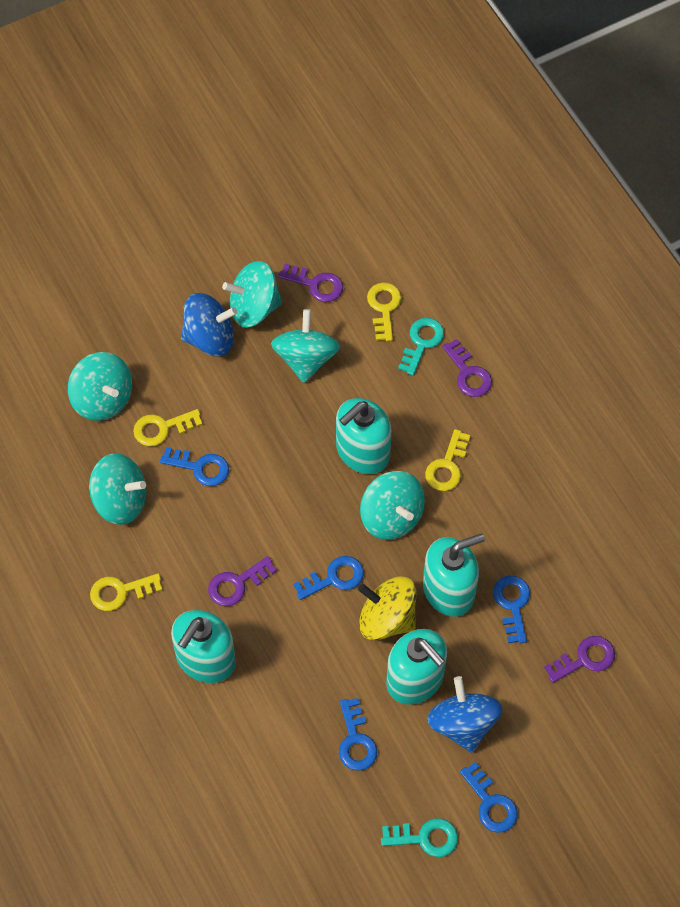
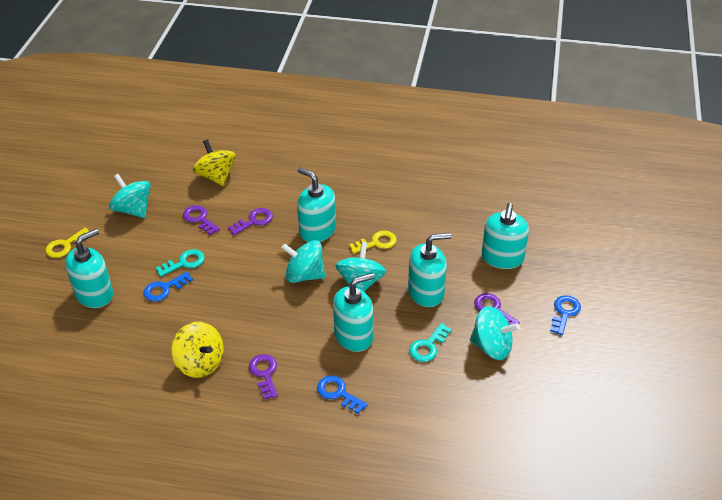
blue key: [160,447,229,486] [293,556,364,600] [339,698,377,771] [460,762,518,833] [493,576,530,644] = 5 -> [143,272,193,301] [317,375,368,414] [550,295,581,335] = 3
blue spinning top: [181,293,237,356] [427,676,502,753] = 2 -> none = 0
turquoise soap dispenser: [171,610,236,683] [336,398,392,474] [386,629,447,705] [423,533,485,616] = 4 -> [65,229,113,308] [297,167,336,242] [333,273,375,352] [408,233,452,307] [482,203,529,269] = 5
turquoise spinning top: [68,352,132,421] [89,453,146,525] [222,261,282,328] [271,309,340,383] [360,471,425,540] = 5 -> [109,174,151,218] [281,240,325,283] [335,242,386,291] [470,306,520,360] = 4
yellow key: [90,573,162,611] [133,409,202,446] [367,282,401,341] [425,429,471,491] = 4 -> [45,228,89,258] [349,230,397,254] = 2
yellow spinning top: [358,576,416,640] = 1 -> [172,322,224,378] [192,139,236,186] = 2

